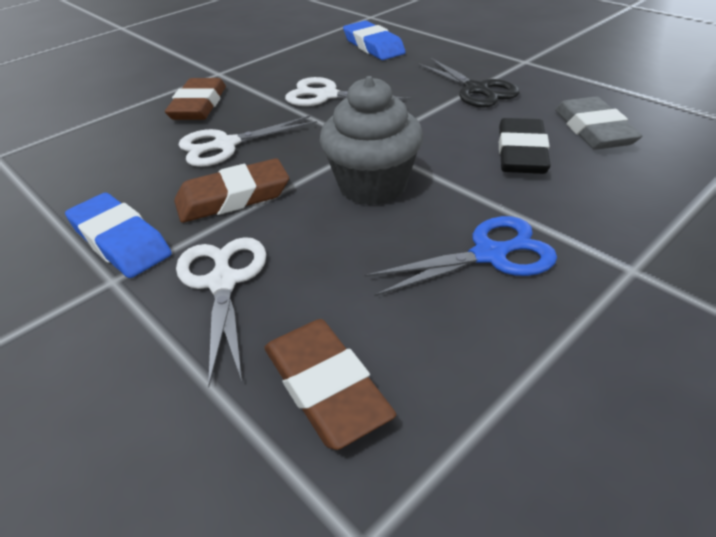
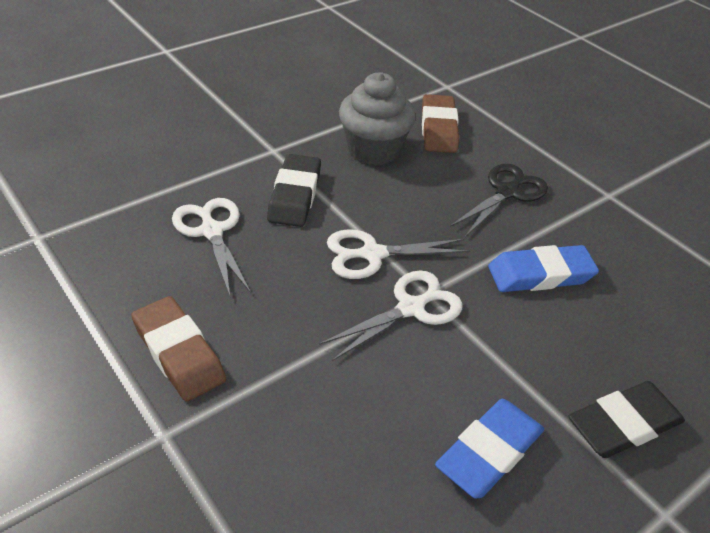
black eraser: [499,118,551,174] = 1 -> [267,154,321,227] [568,381,685,458] = 2
blue scissors: [364,216,557,297] = 1 -> none = 0
brown eraser: [165,78,226,120] [174,158,289,223] [264,319,396,450] = 3 -> [131,296,226,402] [422,94,459,153] = 2
grey eraser: [555,96,643,150] = 1 -> none = 0

